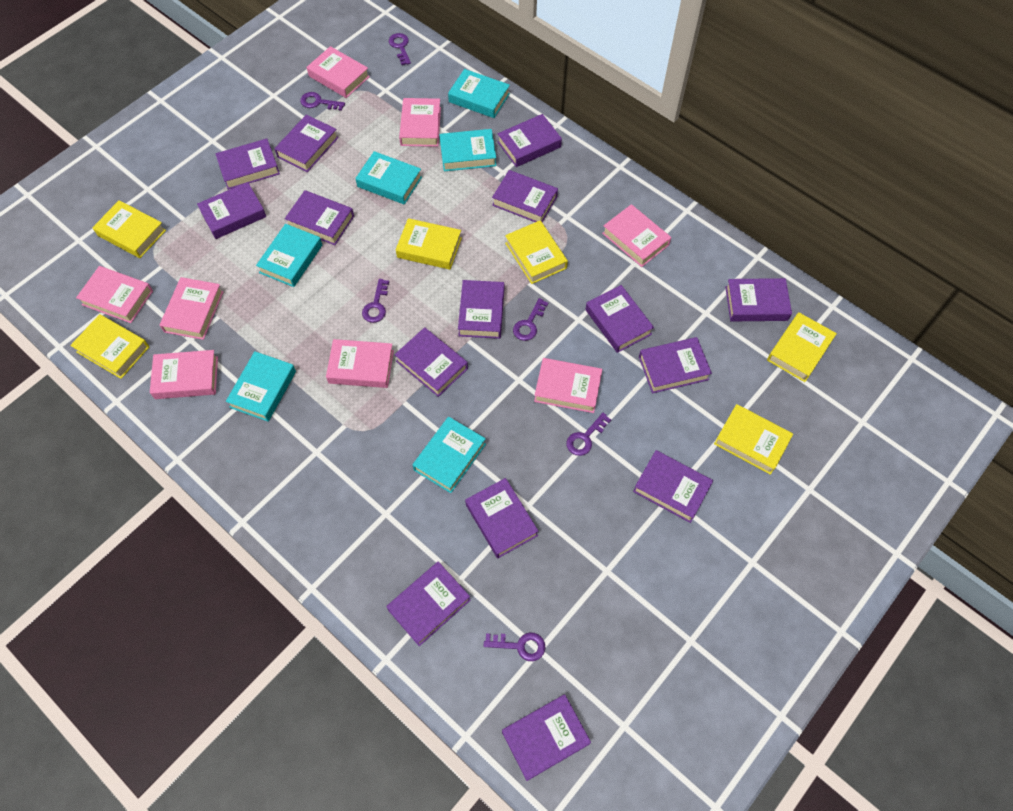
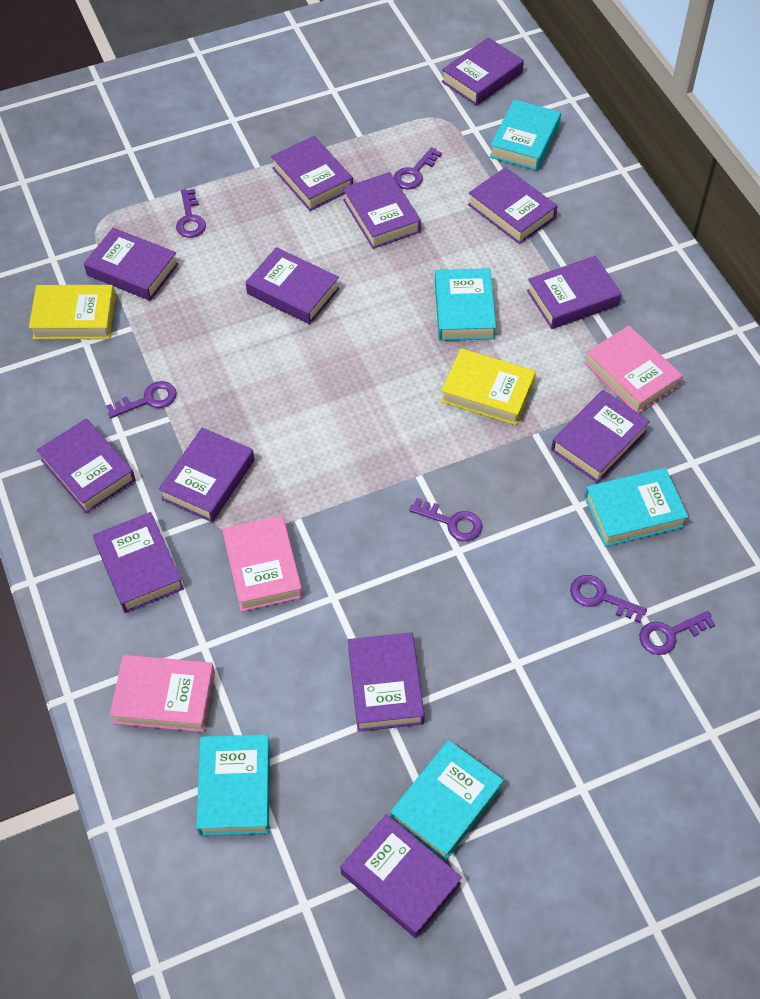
pink book: [76,266,153,323] [150,350,218,399] [160,277,224,340] [307,46,370,98] [326,339,394,388] [399,98,441,147] [534,358,602,413] [602,204,671,267] = 8 -> [110,655,215,732] [222,515,303,612] [585,326,683,413] = 3
purple book: [197,182,266,239] [215,139,280,190] [274,115,338,172] [285,190,354,245] [386,561,471,646] [394,327,468,397] [458,280,504,339] [465,478,539,558] [492,170,558,222] [498,114,562,167] [502,694,591,781] [585,285,654,353] [633,450,713,523] [639,337,712,393] [725,278,792,322] = 15 -> [37,419,136,513] [84,228,178,301] [93,512,184,613] [159,427,255,522] [246,247,340,324] [271,136,353,211] [340,814,462,938] [343,172,421,249] [348,632,424,732] [441,37,524,106] [468,167,558,244] [527,256,622,329] [551,390,650,483] = 13
turquoise book: [226,351,296,422] [256,224,322,287] [355,151,422,205] [413,417,486,493] [439,129,496,171] [448,69,510,118] = 6 -> [196,734,270,836] [390,740,504,861] [435,268,496,341] [489,99,561,171] [584,468,688,547] = 5
yellow book: [70,314,149,379] [92,200,166,258] [396,218,462,270] [505,220,568,284] [714,404,793,475] [767,312,837,382] = 6 -> [29,285,116,339] [441,348,536,425] = 2

